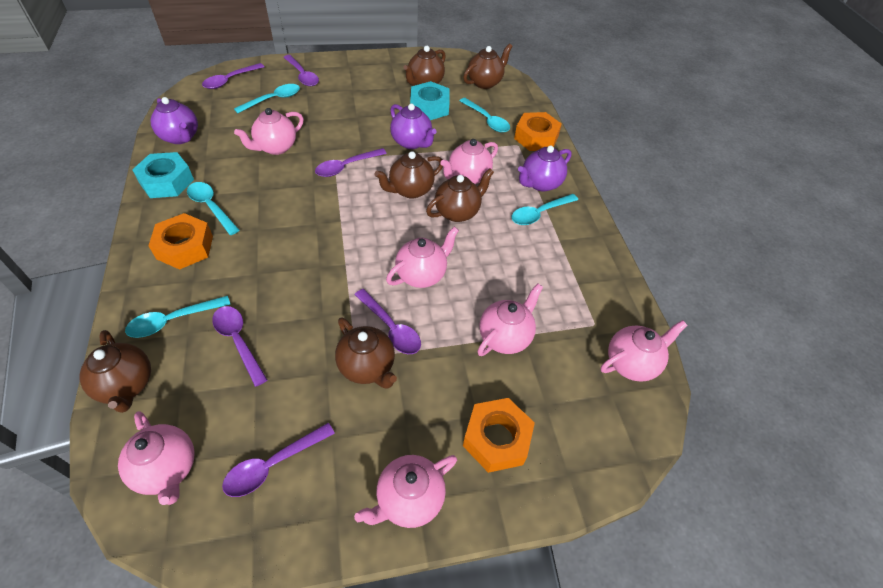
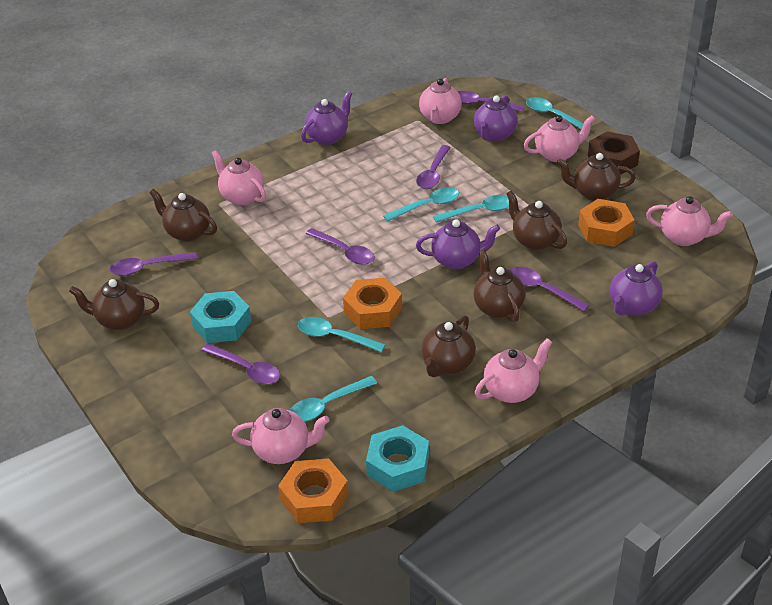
brown nut: none = 0 -> [588,131,640,175] = 1
pink teapot: [118,411,194,505] [234,108,304,155] [354,455,457,528] [386,227,459,288] [440,139,498,184] [477,283,543,356] [601,320,688,382] = 7 -> [212,150,266,205] [232,408,330,464] [419,78,462,124] [475,338,552,403] [524,115,595,162] [646,196,733,246] = 6
purple teapot: [150,97,198,144] [390,104,436,149] [518,146,572,192] = 3 -> [301,91,352,145] [416,219,500,269] [474,95,517,142] [610,261,663,316] = 4

